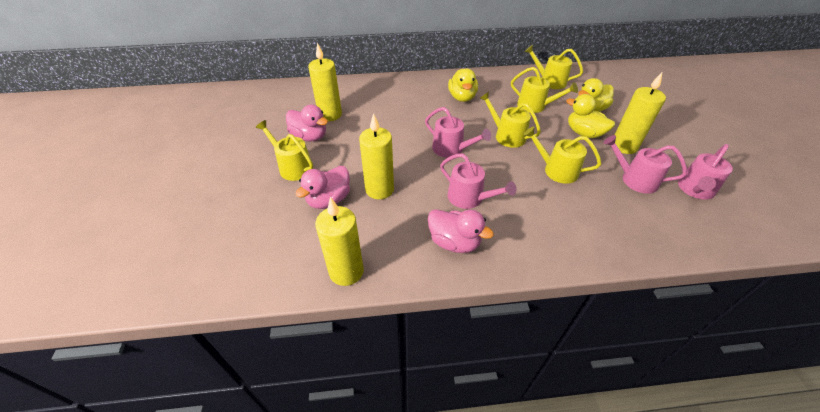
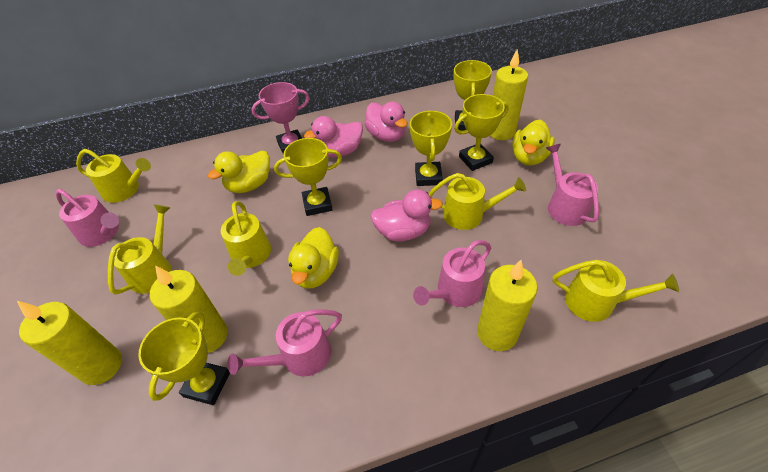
pink trophy: none = 0 -> [251,82,310,155] = 1
yellow trophy: none = 0 -> [139,311,230,405] [274,138,342,216] [410,110,452,186] [453,60,492,131] [454,94,509,171] = 5

